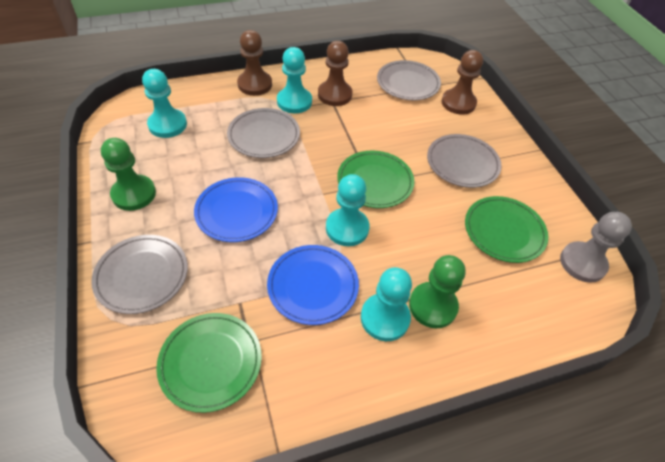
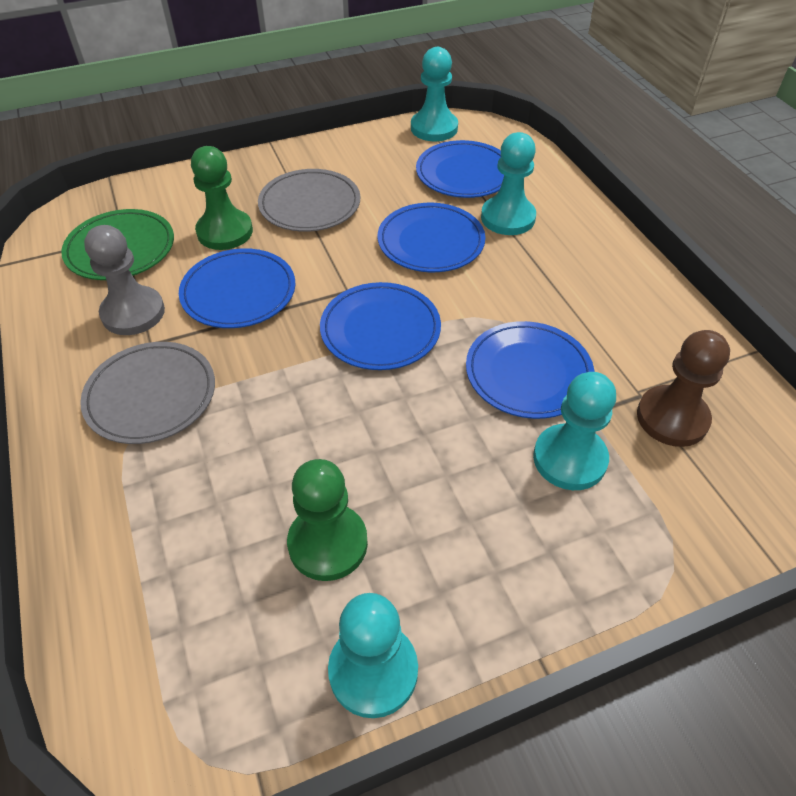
blue plate: [194,177,278,242] [267,245,359,325] = 2 -> [179,248,295,328] [320,282,441,370] [378,203,486,272] [416,140,504,198] [466,321,594,419] = 5
brown pawn: [237,30,272,96] [318,41,352,106] [442,50,483,115] = 3 -> [637,330,730,447] = 1
green plate: [156,313,262,413] [337,150,414,208] [465,196,548,263] = 3 -> [61,209,174,280] = 1
grey plate: [91,235,188,314] [227,108,300,158] [377,60,441,101] [427,134,502,188] = 4 -> [80,342,215,444] [258,169,360,232] = 2

